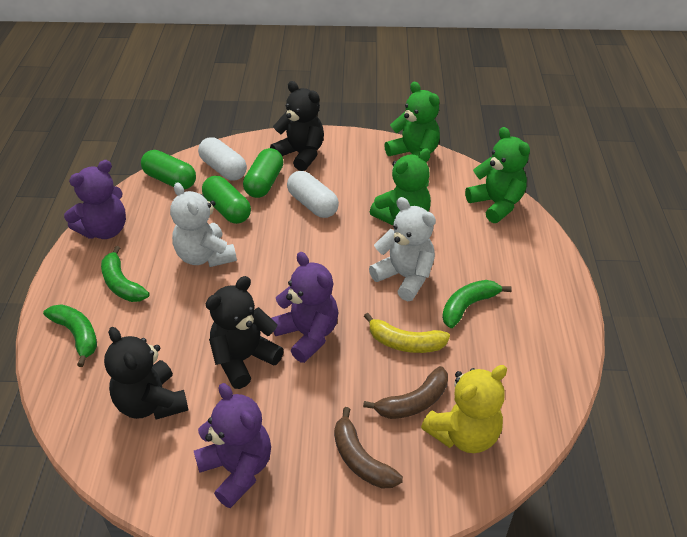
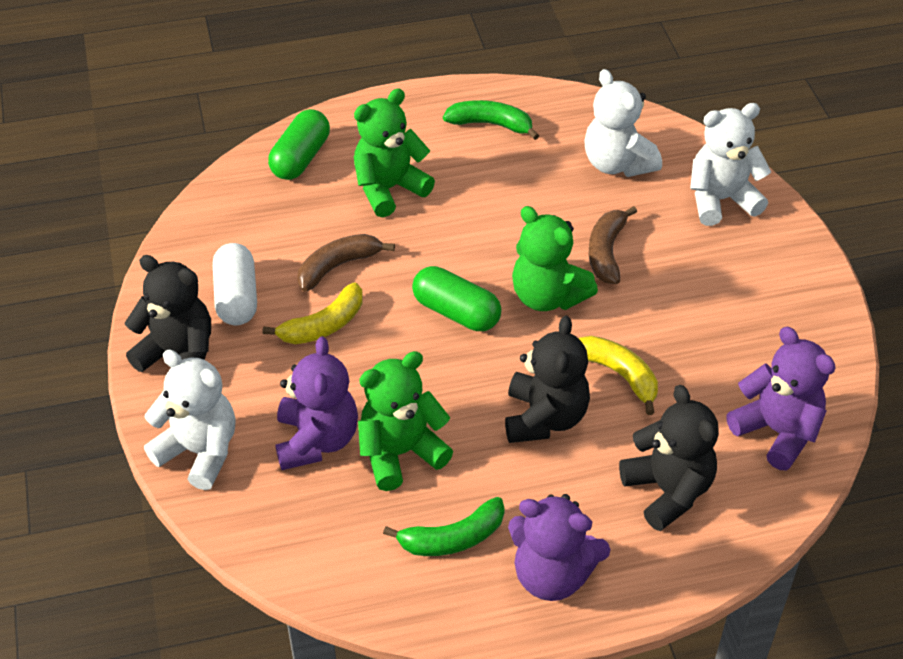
green banana: [43,304,97,367] [101,246,149,302] [442,280,512,328] = 3 -> [383,497,505,556] [443,100,539,140] = 2
green capsule: [141,150,196,189] [202,176,251,224] [243,148,284,198] = 3 -> [268,109,330,180] [412,266,501,331] = 2
white capsule: [198,137,247,180] [287,171,339,218] = 2 -> [213,243,257,325] = 1
white teddy bear: [170,182,237,267] [369,197,436,301] = 2 -> [144,350,236,490] [584,69,662,177] [690,103,771,226] = 3
yellow banana: [364,313,450,353] = 1 -> [263,282,363,344] [579,336,658,415] = 2
yellow teddy bear: [421,365,507,453] = 1 -> none = 0

